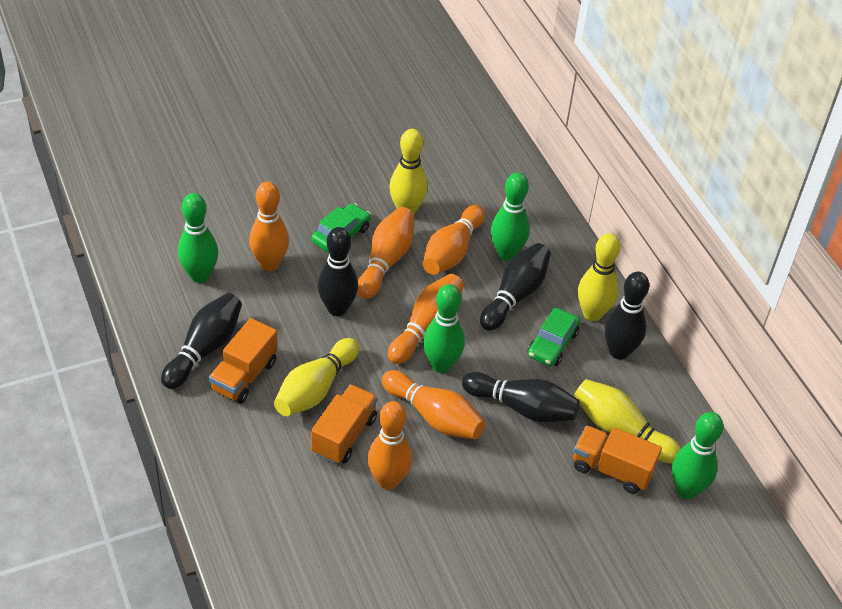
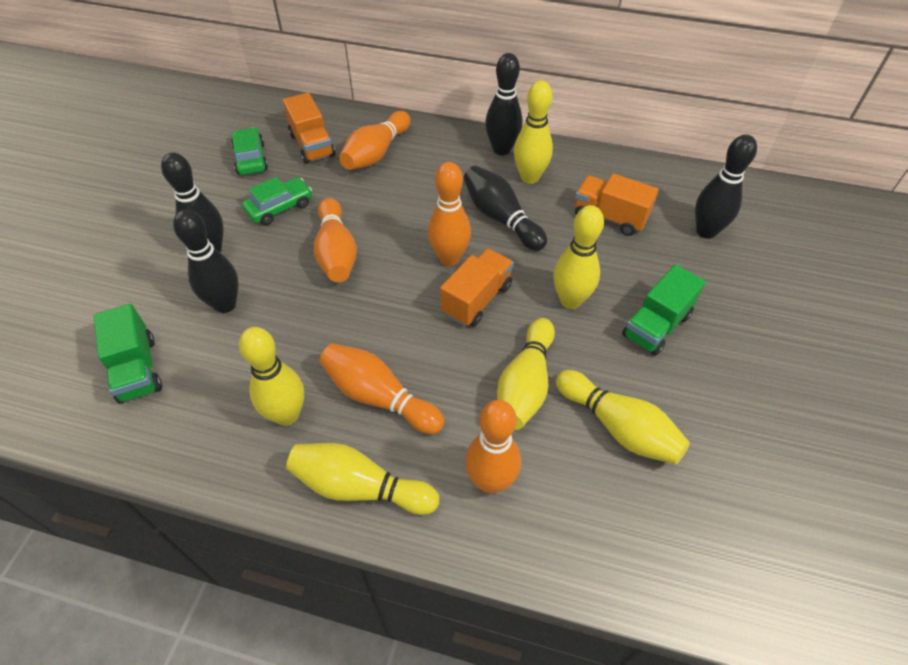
green bowling pin: [178,193,218,283] [423,284,465,373] [491,172,530,261] [672,412,724,499] = 4 -> none = 0
green truck: none = 0 -> [94,304,162,404] [622,264,706,356] = 2
orange bowling pin: [249,182,289,271] [357,207,414,299] [367,401,412,490] [382,370,485,439] [388,274,464,364] [423,205,485,275] = 6 -> [314,198,357,282] [319,343,444,434] [339,111,410,170] [428,162,471,266] [465,400,521,494] = 5
yellow bowling pin: [274,338,359,416] [389,129,427,214] [574,379,681,463] [578,233,620,321] = 4 -> [239,327,304,426] [286,443,439,515] [497,318,555,430] [514,80,553,184] [553,205,604,309] [556,370,690,464] = 6

